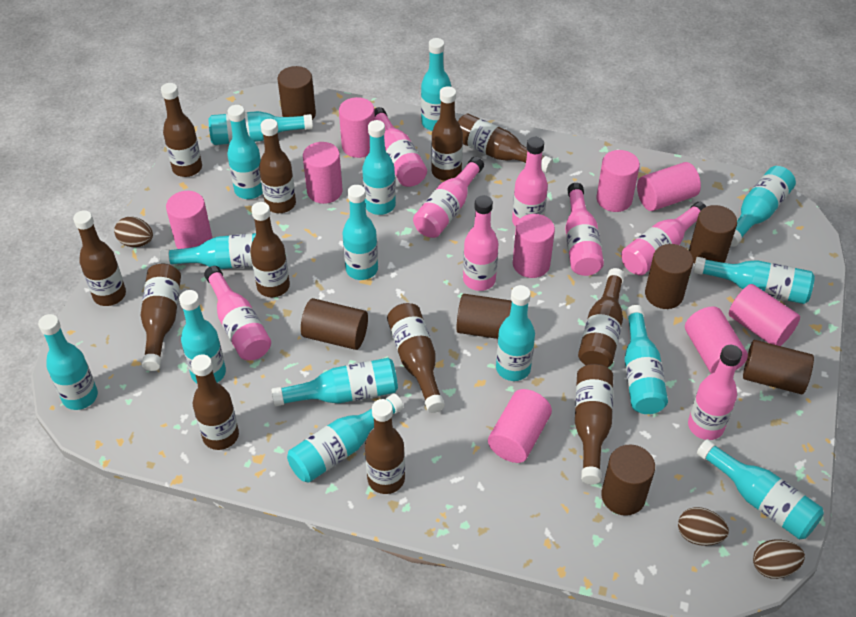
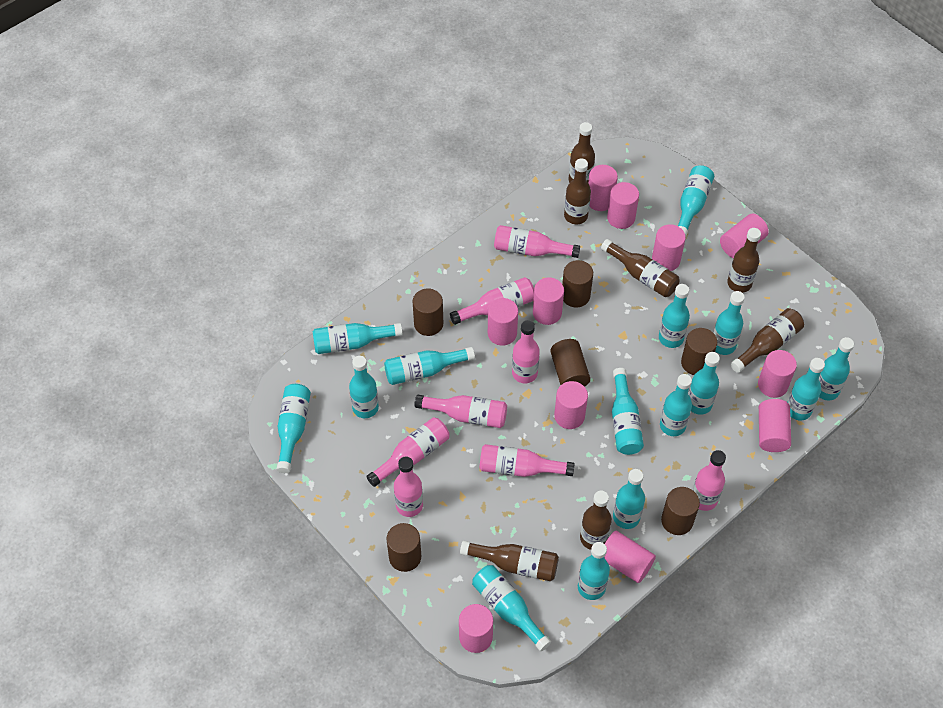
brown bottle: [73,210,126,306] [141,264,181,371] [161,83,202,177] [191,354,239,450] [250,202,290,297] [259,119,296,213] [365,399,405,494] [387,303,445,413] [431,86,463,181] [458,114,553,173] [575,364,613,485] [578,268,625,368] = 12 -> [460,541,559,581] [564,158,591,224] [569,122,595,183] [580,491,612,550] [601,239,680,297] [727,228,761,293] [730,308,804,373] = 7
brown cylinder: [278,66,316,120] [301,298,368,350] [456,294,512,339] [601,445,655,516] [645,244,693,309] [689,205,737,264] [743,340,814,394] = 7 -> [386,523,421,572] [413,288,443,336] [550,339,590,387] [562,260,593,308] [661,487,700,535] [681,328,717,375] = 6
brown egg: [114,217,153,247] [678,507,729,546] [753,540,805,579] = 3 -> none = 0
pink cylinder: [166,191,212,249] [303,142,343,204] [339,97,375,158] [488,389,552,463] [513,214,555,278] [597,150,640,212] [637,162,701,211] [685,306,748,374] [729,284,800,346] = 9 -> [459,604,493,653] [488,298,518,346] [533,277,564,325] [554,381,588,429] [588,165,618,211] [604,530,656,583] [607,182,639,229] [652,224,686,271] [720,214,769,258] [758,350,797,398] [759,399,791,452] = 11

